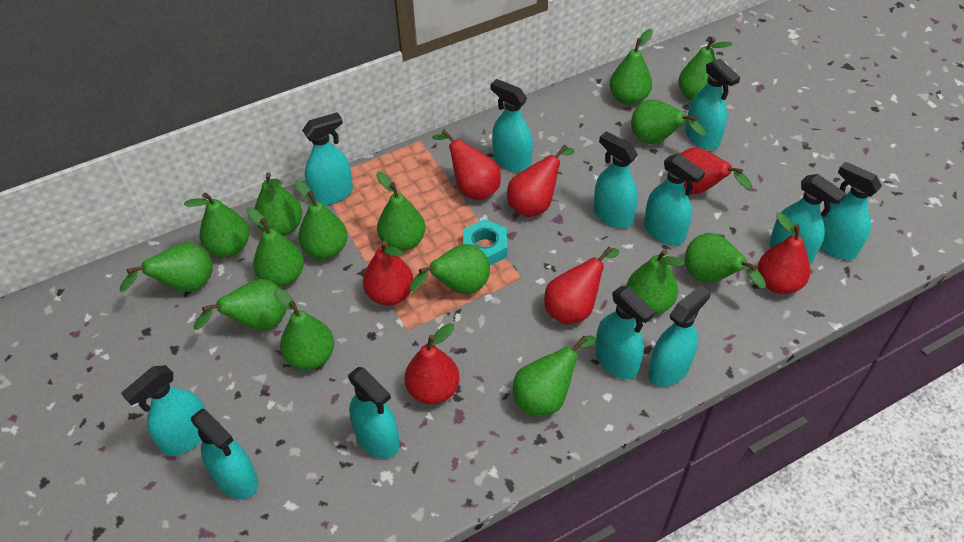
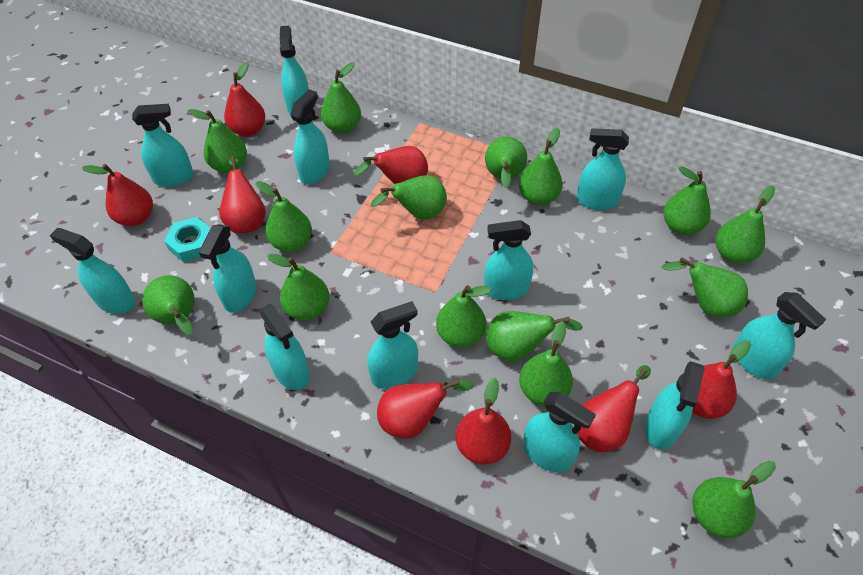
red pear: [363,241,413,306] [405,323,460,404] [432,129,501,200] [507,145,575,217] [544,247,619,325] [681,148,752,194] [757,213,810,294] = 7 -> [82,164,153,226] [219,156,266,234] [224,62,265,137] [354,146,428,184] [377,379,474,439] [455,378,511,465] [577,365,651,452] [692,340,751,419] = 8

